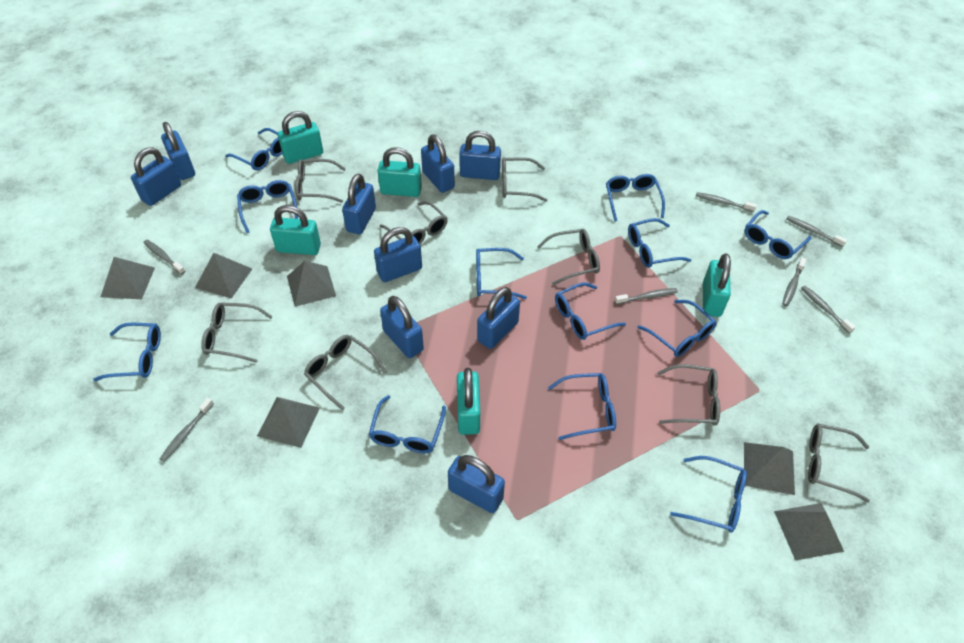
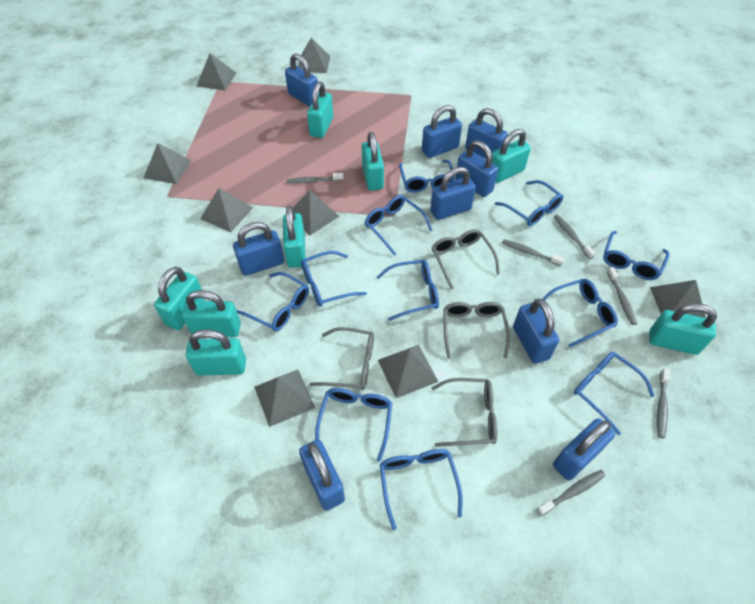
blue glasses: [93,323,161,381] [225,128,282,171] [237,180,298,233] [369,395,446,453] [476,248,527,299] [548,373,616,440] [555,283,626,340] [606,174,665,222] [628,218,691,268] [637,300,717,357] [670,456,747,533] [745,210,811,259] = 12 -> [237,272,309,331] [301,251,367,307] [315,388,392,462] [365,195,433,256] [377,260,439,321] [380,449,463,530] [399,160,455,193] [495,180,563,226] [542,279,618,347] [574,352,655,435] [603,231,669,280] = 11
grey glasses: [201,302,273,363] [295,159,346,203] [304,335,387,411] [379,201,447,244] [502,157,548,202] [537,229,600,285] [657,364,720,426] [808,423,870,502] = 8 -> [310,327,374,390] [431,378,497,447] [432,229,500,289] [443,302,510,359] = 4
grey pyramid: [101,257,155,299] [195,253,252,299] [257,397,320,448] [287,261,336,307] [744,442,795,495] [774,503,844,561] = 6 -> [144,143,192,184] [196,54,236,90] [200,188,253,232] [254,370,315,427] [293,190,339,235] [298,38,330,73] [378,345,439,398] [650,280,706,318] = 8
grey toothbrush: [144,240,185,275] [160,398,214,462] [615,288,678,305] [696,192,757,212] [782,258,807,306] [786,216,847,247] [801,286,856,333] = 7 -> [287,173,343,184] [502,239,564,266] [537,470,606,516] [554,215,596,259] [607,267,637,325] [657,368,670,439] = 6
turquoise padlock: [270,205,321,255] [278,111,323,164] [377,147,422,197] [457,368,480,435] [703,253,731,317] = 5 -> [154,267,205,330] [182,290,241,337] [186,329,246,376] [283,206,306,268] [307,81,333,138] [362,132,384,191] [492,129,531,183] [649,303,717,355] = 8

